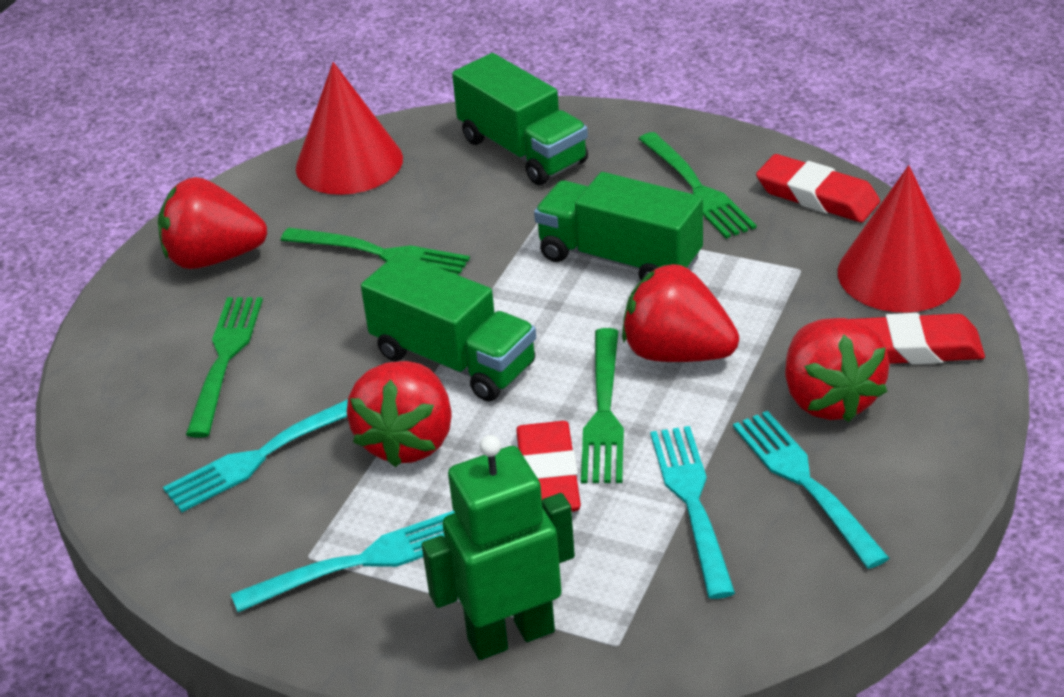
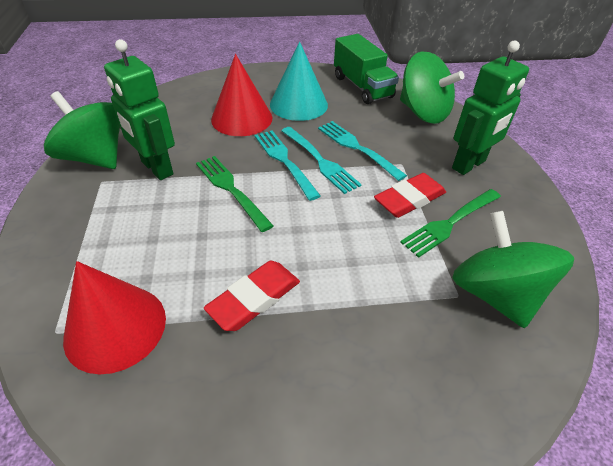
green fork: [186,297,263,438] [281,228,470,275] [581,328,624,483] [639,132,757,239] = 4 -> [196,156,274,232] [400,189,501,258] = 2
green robot: [422,435,575,660] = 1 -> [104,39,175,180] [452,41,529,175] = 2
green spinning top: none = 0 -> [44,91,120,169] [400,52,464,124] [453,211,574,328] = 3
green truck: [361,253,536,402] [452,53,588,185] [534,172,703,280] = 3 -> [334,34,399,104] = 1
red eraser: [516,421,581,512] [756,154,880,222] [850,313,985,365] = 3 -> [204,261,300,331] [374,173,446,218] = 2
red strawberry: [158,177,267,269] [347,361,452,467] [622,264,739,362] [785,318,889,422] = 4 -> none = 0
turquoise cone: none = 0 -> [270,41,328,121] = 1
turquoise fork: [163,399,348,512] [231,511,455,612] [650,426,735,599] [733,411,890,569] = 4 -> [255,131,321,201] [281,127,362,194] [318,121,407,181] = 3

